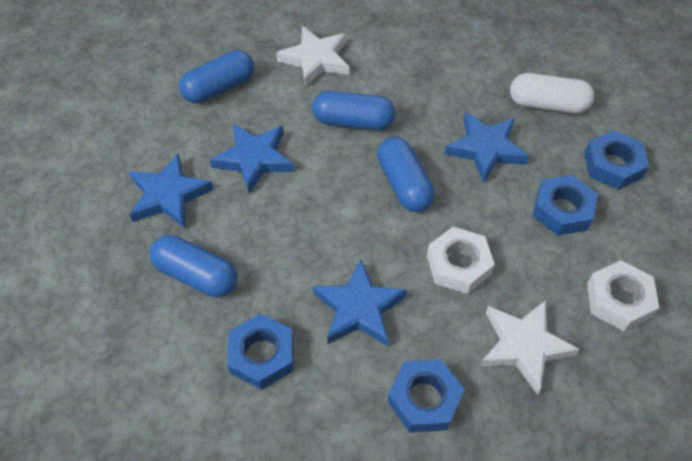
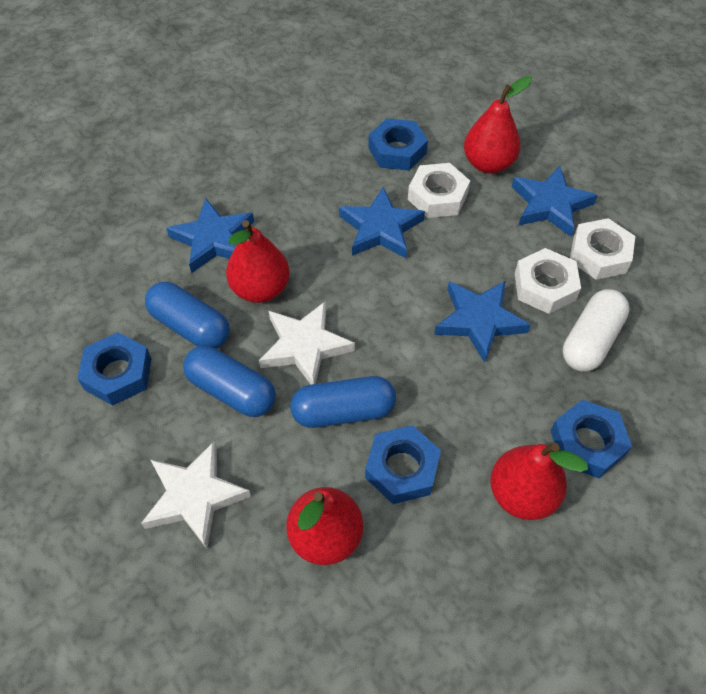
blue capsule: [150,235,238,297] [179,50,254,104] [312,91,395,130] [377,137,435,212] = 4 -> [145,282,230,349] [183,346,276,417] [290,376,396,428] = 3
red pear: none = 0 -> [226,220,290,303] [286,487,363,565] [464,76,532,174] [490,443,588,520] = 4
white nut: [427,227,495,294] [587,260,659,331] = 2 -> [408,163,470,218] [515,248,581,314] [570,218,635,280] = 3

